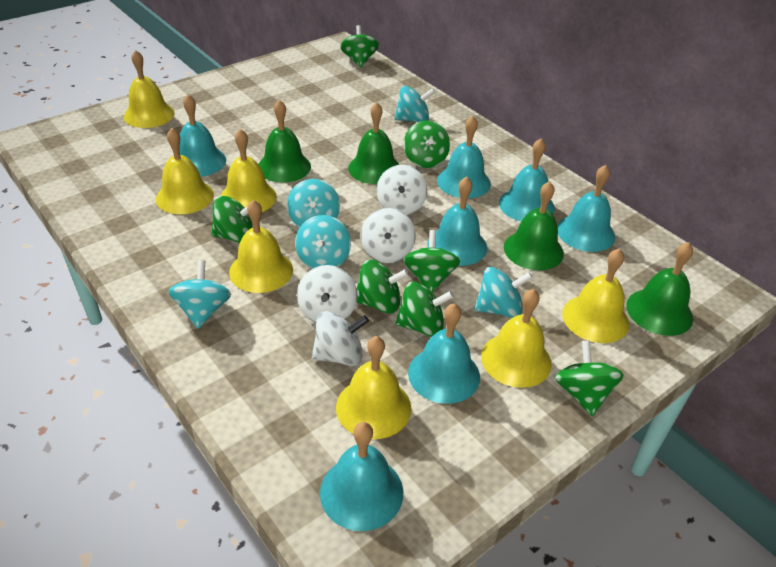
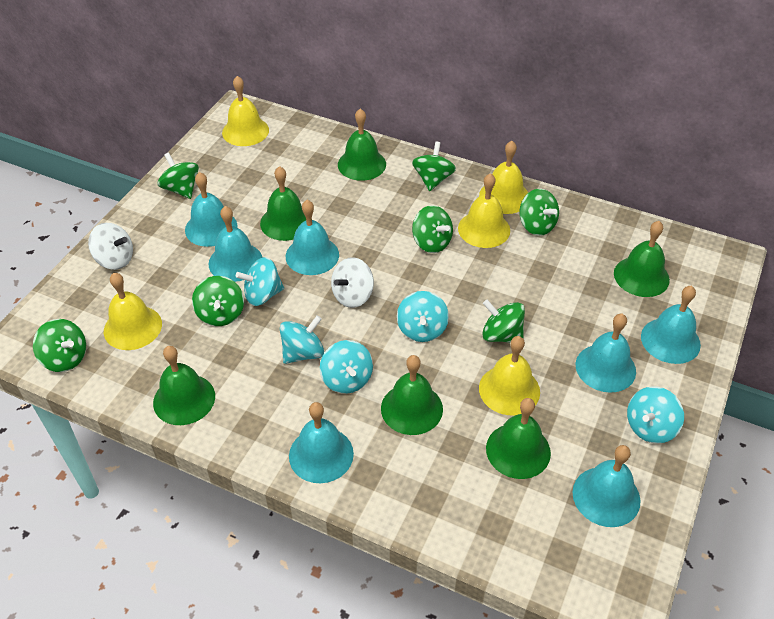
green bell: [258,100,311,183] [348,102,400,184] [504,181,564,270] [626,242,693,336] = 4 -> [153,346,215,425] [260,166,306,241] [338,109,386,181] [381,355,443,435] [486,398,551,479] [614,221,670,297] = 6
white spinning top: [297,265,357,323] [312,311,369,366] [361,208,416,263] [376,165,427,215] = 4 -> [88,223,133,270] [331,257,374,308] = 2
yellow bell: [124,50,175,128] [156,128,214,214] [220,129,277,212] [229,200,293,293] [336,336,411,439] [481,289,552,388] [562,248,629,343] = 7 -> [104,273,162,350] [222,76,269,146] [458,173,510,248] [479,141,528,214] [479,336,540,415] = 5

